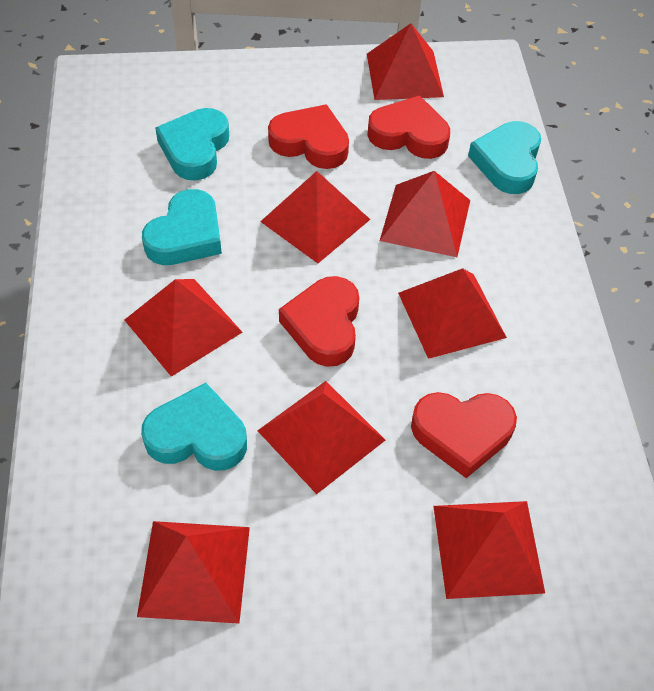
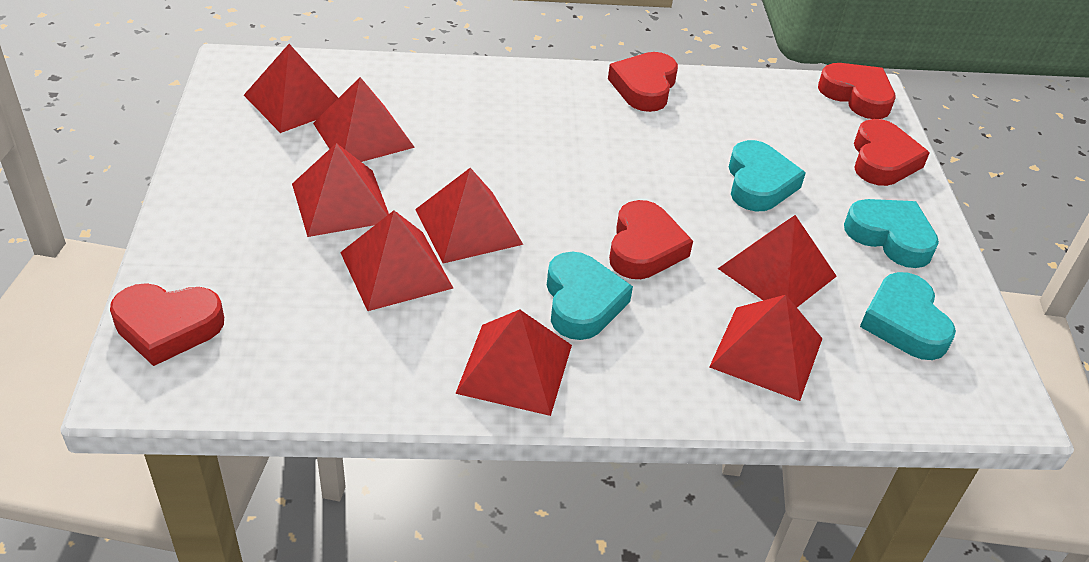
red heart: [268,104,349,169] [279,276,359,367] [367,95,450,159] [411,392,517,478] = 4 -> [110,283,224,366] [608,52,678,112] [609,200,693,279] [818,63,895,119] [854,119,930,186] = 5

